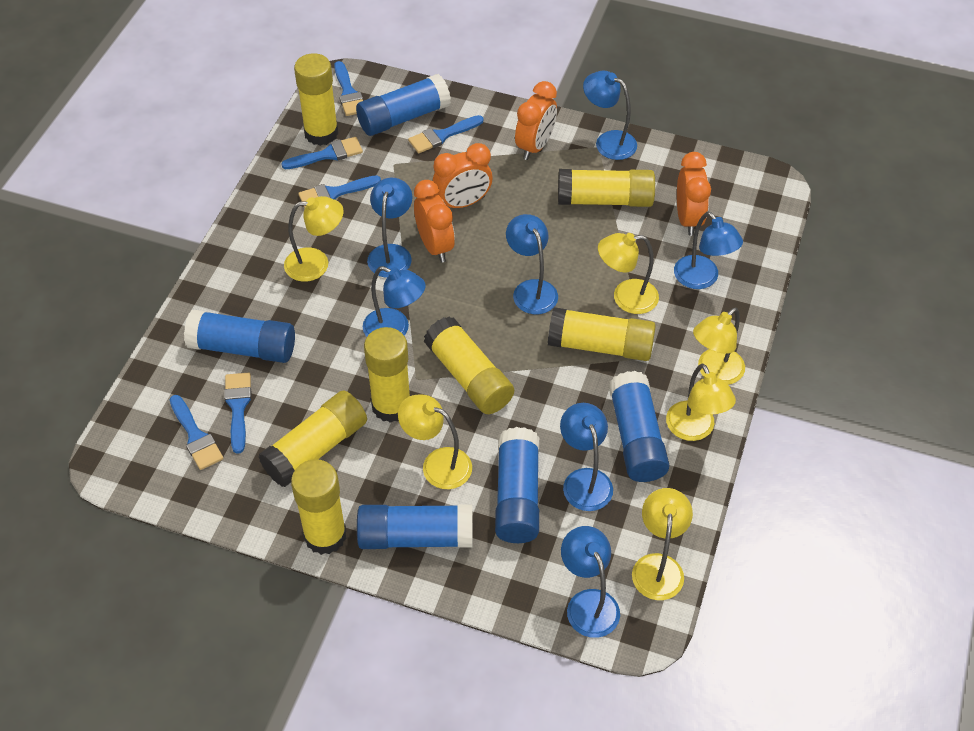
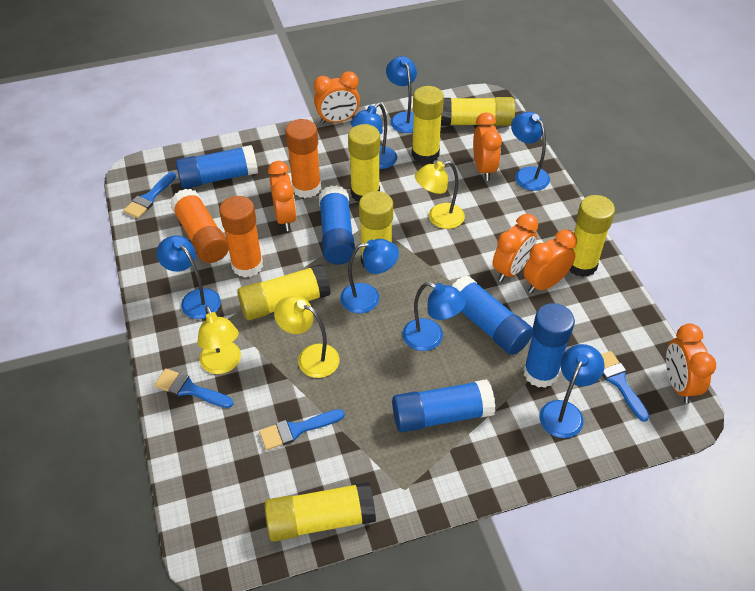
blue brush: [170,395,223,470] [224,373,252,454] [281,137,363,169] [298,175,381,208] [334,61,363,116] [408,115,483,153] = 6 -> [123,172,176,218] [154,369,234,408] [259,409,344,450] [601,351,649,422] = 4
orange clock: [414,180,455,263] [433,143,492,208] [515,81,557,160] [677,152,711,236] = 4 -> [268,161,297,231] [314,71,360,124] [473,113,502,181] [492,214,538,282] [524,230,577,293] [666,324,716,403] = 6
orange glue stick: none = 0 -> [170,189,229,263] [219,196,263,278] [285,119,321,198] = 3
yellow lamp: [284,196,343,282] [398,395,472,489] [598,233,659,314] [632,488,693,600] [666,364,736,441] [693,308,745,385] = 6 -> [198,306,241,374] [274,296,340,378] [415,161,465,229] = 3

